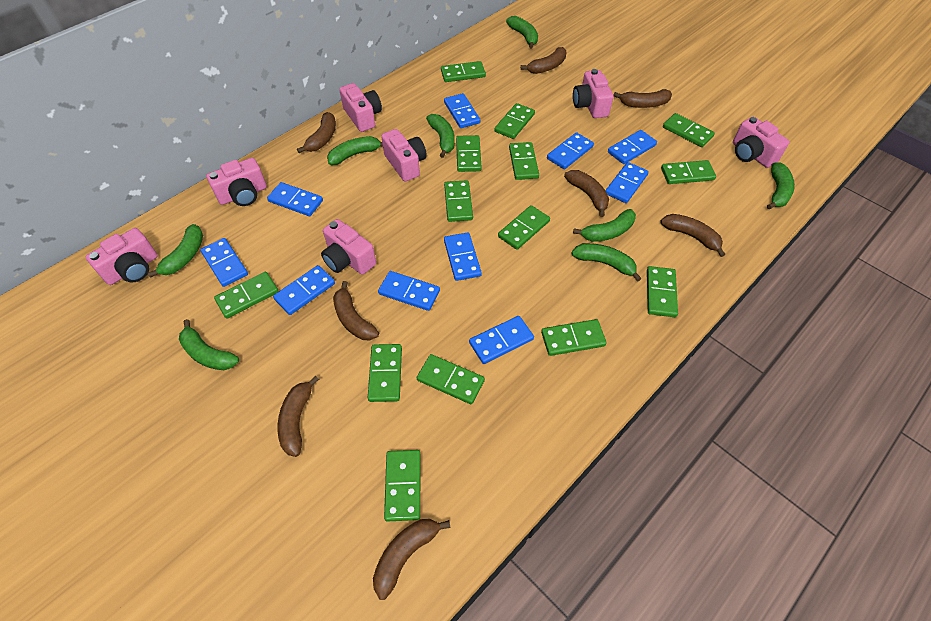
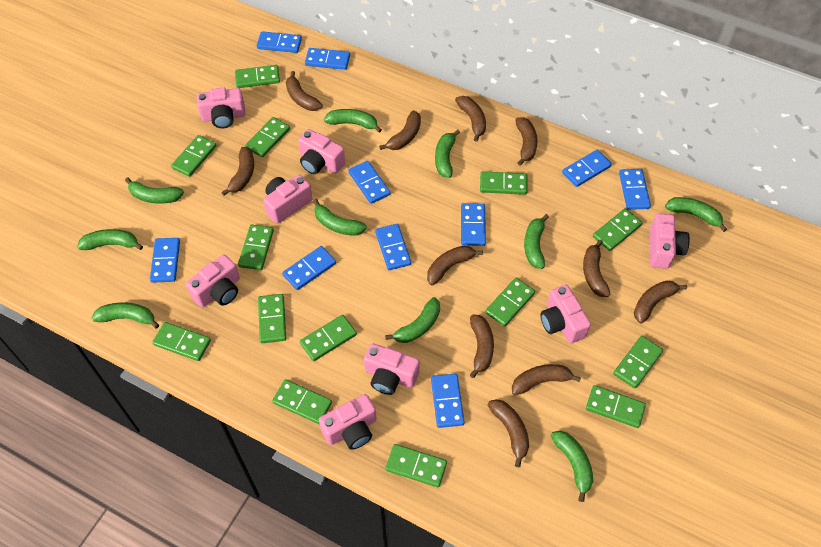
brown banana: [278,376,319,457] [297,112,336,153] [333,281,379,340] [373,519,451,600] [521,47,566,74] [564,170,609,217] [613,89,672,108] [660,214,725,257] = 8 -> [221,147,254,196] [286,71,323,111] [379,111,421,150] [427,246,483,285] [455,96,486,142] [470,315,494,378] [488,399,529,467] [512,364,581,395] [516,117,537,166] [583,240,610,297] [634,281,687,323] = 11
green banana: [148,224,203,278] [179,319,239,370] [327,136,383,165] [426,114,455,158] [506,16,538,48] [571,243,642,282] [573,209,636,242] [767,163,795,209] = 8 -> [77,229,143,250] [92,302,159,329] [125,177,184,204] [313,199,367,236] [324,109,382,133] [385,297,440,343] [435,129,460,178] [524,214,549,269] [551,431,593,502] [665,197,727,232] = 10
pink camera: [86,228,158,285] [206,158,267,206] [321,219,376,275] [339,83,382,132] [381,129,427,182] [573,69,613,118] [733,117,790,168] = 7 -> [186,255,240,308] [197,88,245,128] [263,175,312,224] [298,129,345,174] [319,394,377,450] [364,343,419,395] [540,285,591,343] [650,213,690,269] = 8

